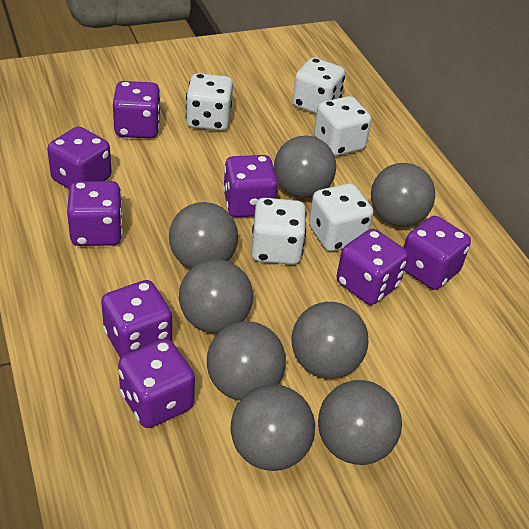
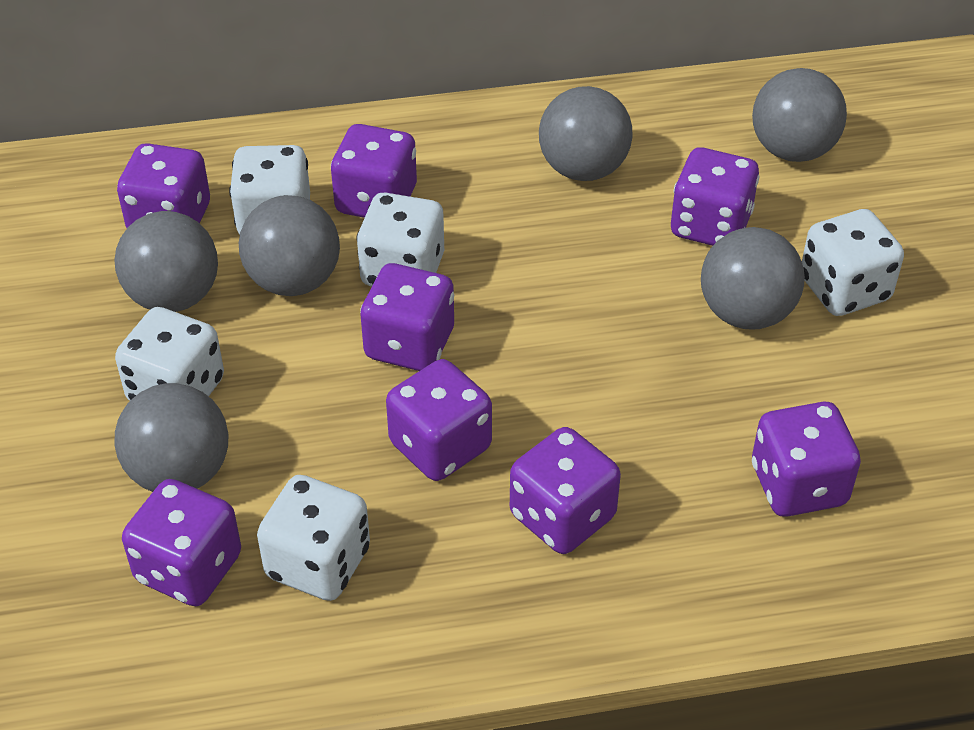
grey ball: [169,202,238,269] [179,259,253,333] [207,321,286,401] [231,385,315,471] [274,135,336,198] [291,302,368,379] [318,380,402,465] [371,163,435,227] = 8 -> [114,211,218,312] [115,383,228,492] [239,195,340,296] [539,86,632,181] [701,227,805,329] [752,68,847,162] = 6

